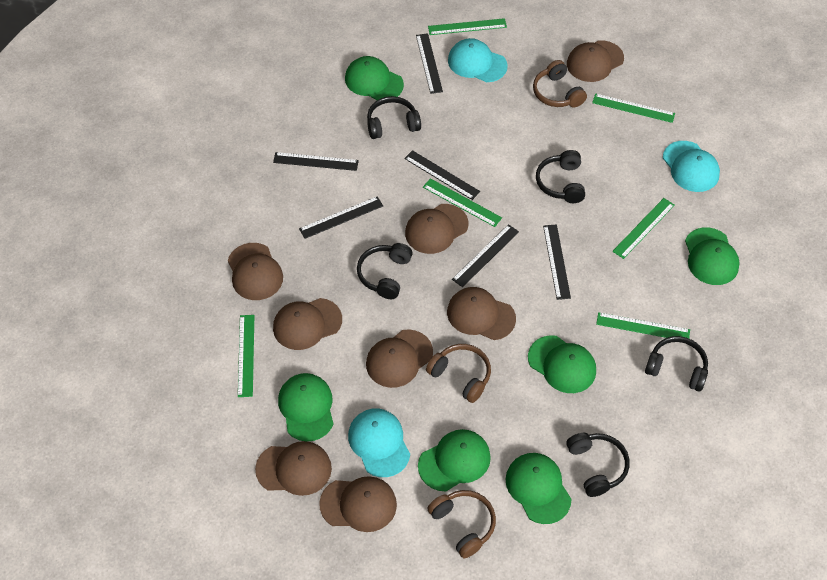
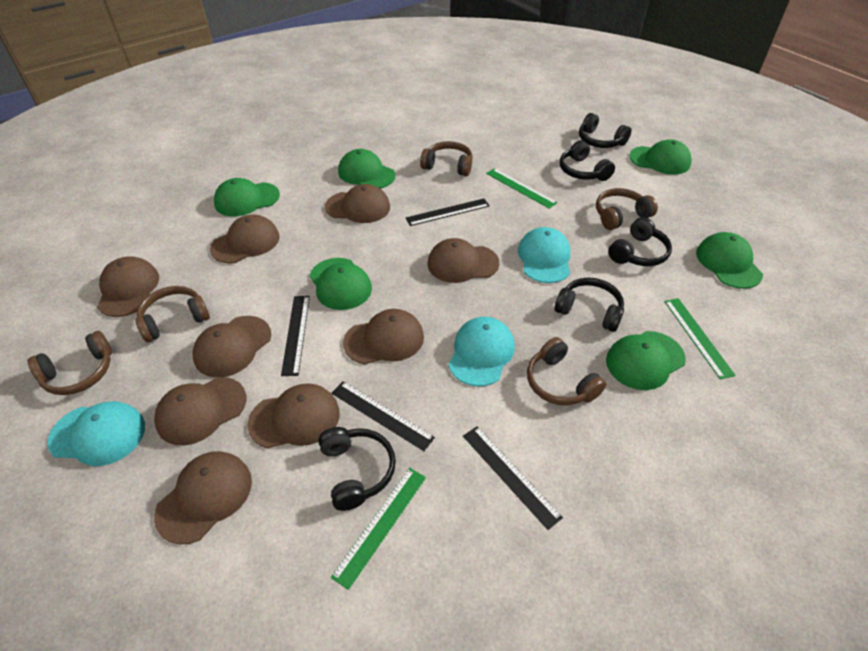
black ruler: [273,152,359,171] [299,196,383,239] [404,150,480,200] [416,33,443,94] [452,224,519,287] [543,225,571,300] = 6 -> [281,296,310,376] [332,381,435,451] [406,198,490,226] [463,426,563,530] = 4
brown cap: [228,243,283,300] [255,441,332,496] [273,298,342,350] [319,476,397,532] [366,330,433,388] [405,204,468,254] [447,287,516,340] [567,40,624,82] = 8 -> [97,256,159,317] [154,377,246,445] [154,451,252,545] [193,316,271,378] [210,215,280,264] [247,383,340,448] [325,184,390,223] [343,309,424,364] [427,238,499,283] = 9
brown headphones: [426,344,491,403] [427,490,496,558] [533,60,587,108] = 3 -> [28,331,112,395] [135,286,210,342] [420,141,473,176] [527,337,606,405] [596,188,658,230] = 5
green ruler: [238,315,254,397] [423,178,502,227] [428,18,507,35] [592,93,675,123] [596,312,690,338] [612,198,675,259] = 6 -> [331,468,426,590] [486,168,558,209] [664,298,736,379] = 3

